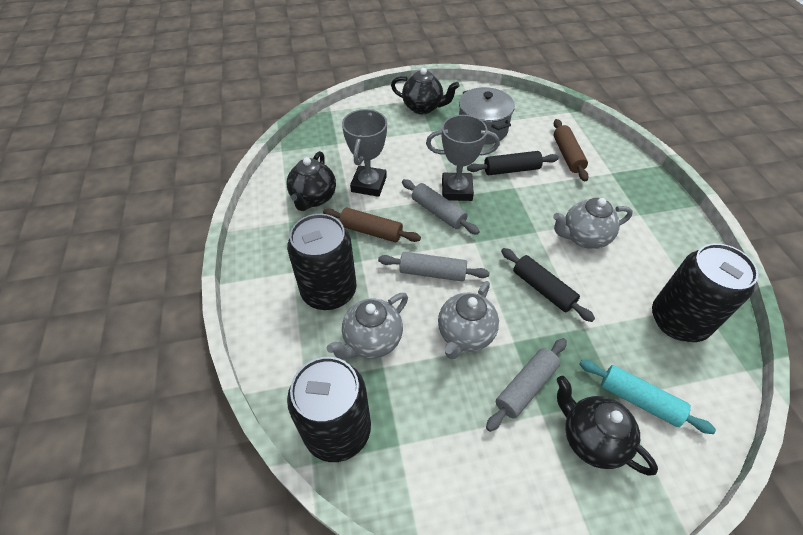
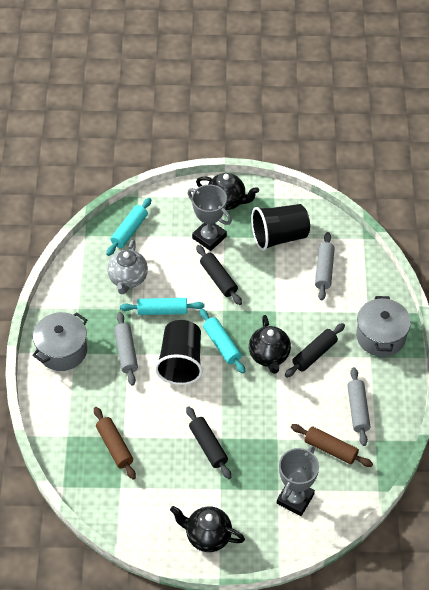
black can: [287,214,357,310] [287,357,371,462] [652,243,758,342] = 3 -> none = 0
black cup: none = 0 -> [155,320,202,385] [251,204,310,251] = 2
black rolling pin: [467,151,559,175] [501,248,595,322] = 2 -> [186,406,231,479] [196,245,242,305] [285,323,345,378] = 3
grey pot: [459,87,515,145] = 1 -> [32,312,87,371] [356,296,411,357] = 2
grey teapot: [327,293,408,360] [438,281,499,359] [553,198,633,249] = 3 -> [107,240,148,294] = 1
turquoise rolling pin: [579,360,716,434] = 1 -> [106,198,151,256] [120,298,205,315] [200,309,245,373] = 3

